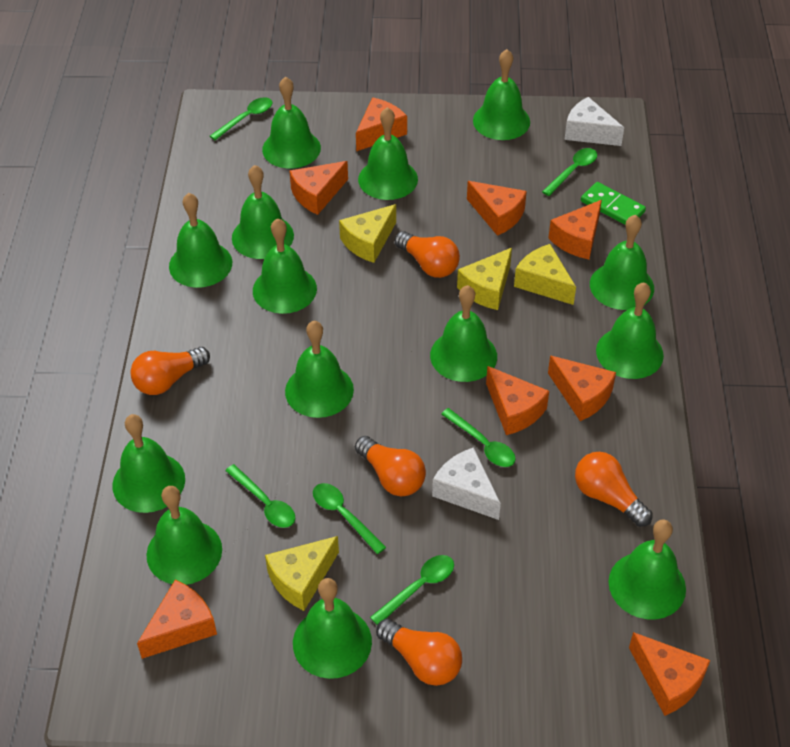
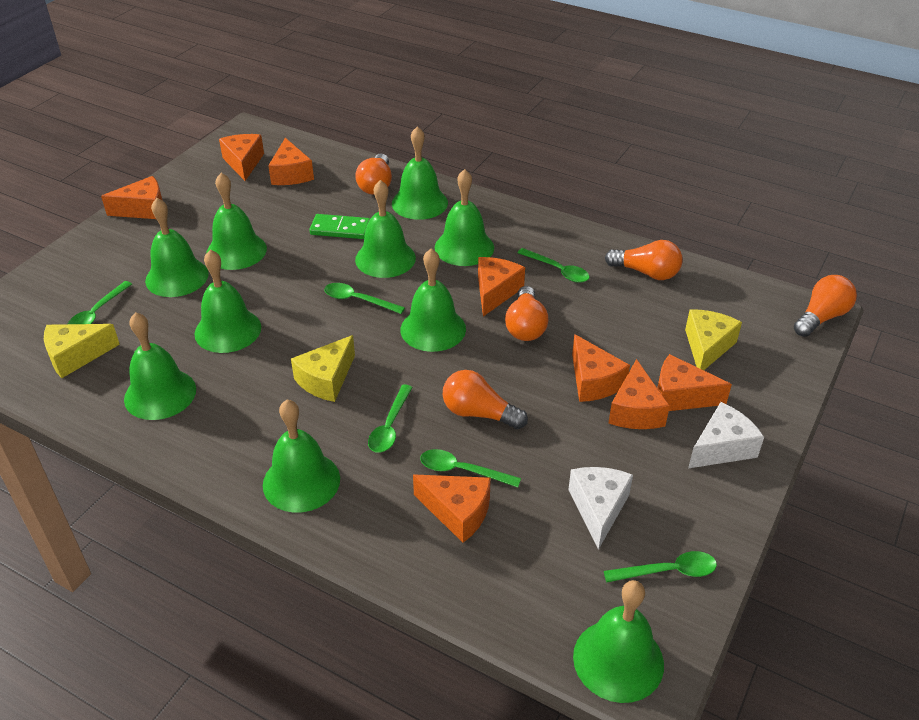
green bell: [113,414,185,513] [146,486,222,585] [169,193,232,288] [232,165,294,259] [253,218,317,314] [262,77,321,169] [285,321,354,418] [293,578,372,679] [358,107,418,200] [430,285,497,382] [473,49,530,140] [590,215,654,310] [596,282,664,379] [609,519,686,619] = 14 -> [124,312,196,420] [145,198,209,297] [194,250,261,353] [206,173,267,270] [263,399,340,513] [355,180,416,278] [392,126,448,220] [400,248,466,352] [435,169,494,266] [573,580,664,703] = 10
yellow cheese: [265,536,339,611] [339,204,396,263] [457,248,512,310] [514,244,576,305] = 4 -> [44,324,120,378] [291,335,355,402] [685,309,742,370] = 3

